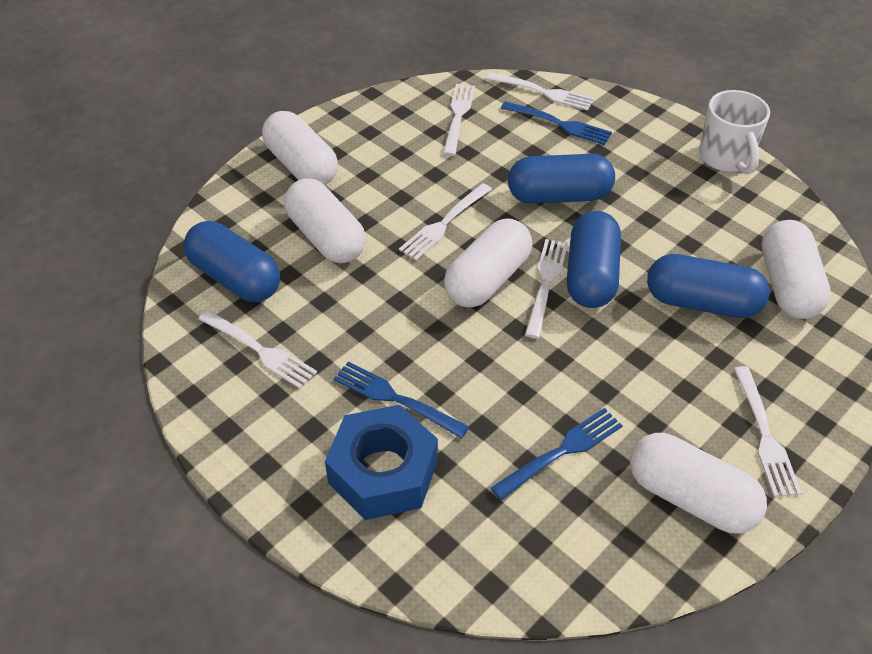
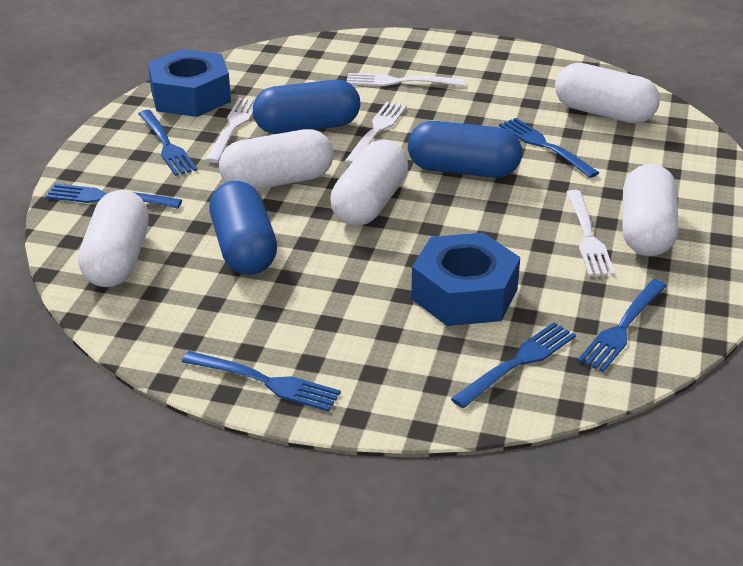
blue capsule: [184,221,280,302] [508,154,615,204] [567,211,621,308] [647,254,770,318] = 4 -> [209,181,277,275] [253,80,360,134] [408,121,522,178] = 3
blue fork: [333,361,469,439] [491,408,623,500] [501,101,612,145] = 3 -> [45,184,182,209] [138,110,197,176] [182,351,341,412] [451,322,576,408] [499,118,599,178] [577,279,667,372] = 6
blue nut: [325,405,438,520] = 1 -> [148,49,231,117] [411,233,520,326] = 2
white fork: [199,310,317,389] [399,183,492,260] [443,84,475,156] [486,73,594,111] [525,239,568,339] [734,366,802,497] = 6 -> [205,98,254,163] [344,102,407,165] [346,73,465,86] [566,190,615,276] = 4
white mug: [699,90,770,174] = 1 -> none = 0

